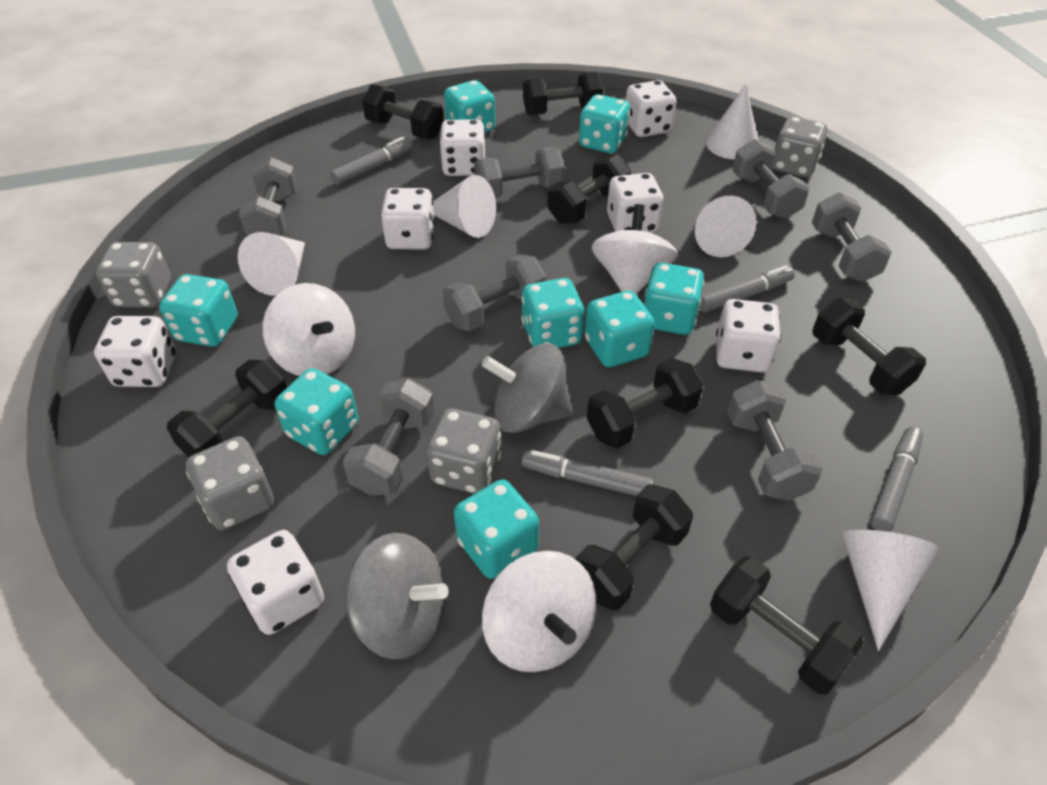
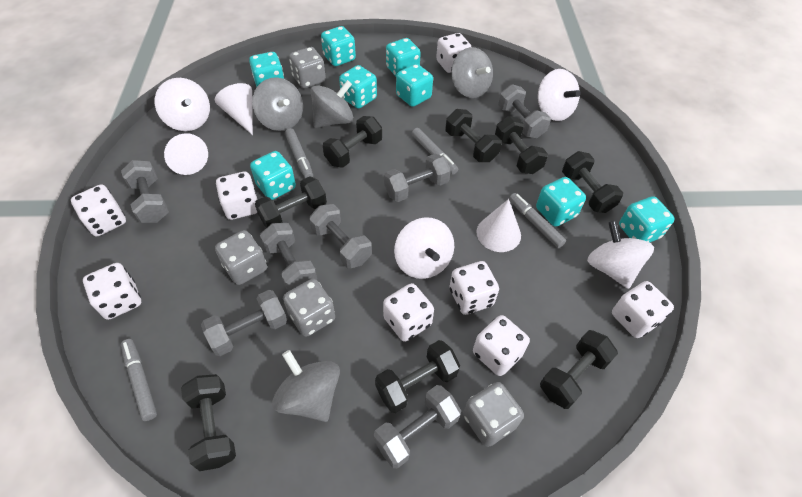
grey spinning top: [346,533,449,659] [482,344,572,433] = 2 -> [252,77,303,131] [272,350,340,422] [311,80,353,128] [451,47,493,98] = 4
white cone: [238,232,305,296] [433,175,496,238] [695,195,756,257] [706,84,758,160] [842,530,939,651] = 5 -> [164,133,208,175] [215,83,253,135] [476,199,521,252] = 3
white dice: [94,316,176,387] [227,530,324,635] [380,188,435,249] [439,119,485,176] [607,173,664,233] [626,80,676,137] [716,299,781,372] = 7 -> [71,185,126,236] [83,263,141,320] [216,172,257,220] [383,283,434,342] [436,33,471,73] [450,261,499,315] [473,315,530,376] [612,281,674,338] = 8
white spinning top: [263,283,355,376] [482,551,596,672] [591,204,677,294] = 3 -> [155,78,210,131] [394,217,454,279] [538,69,581,121] [587,220,654,289] = 4

